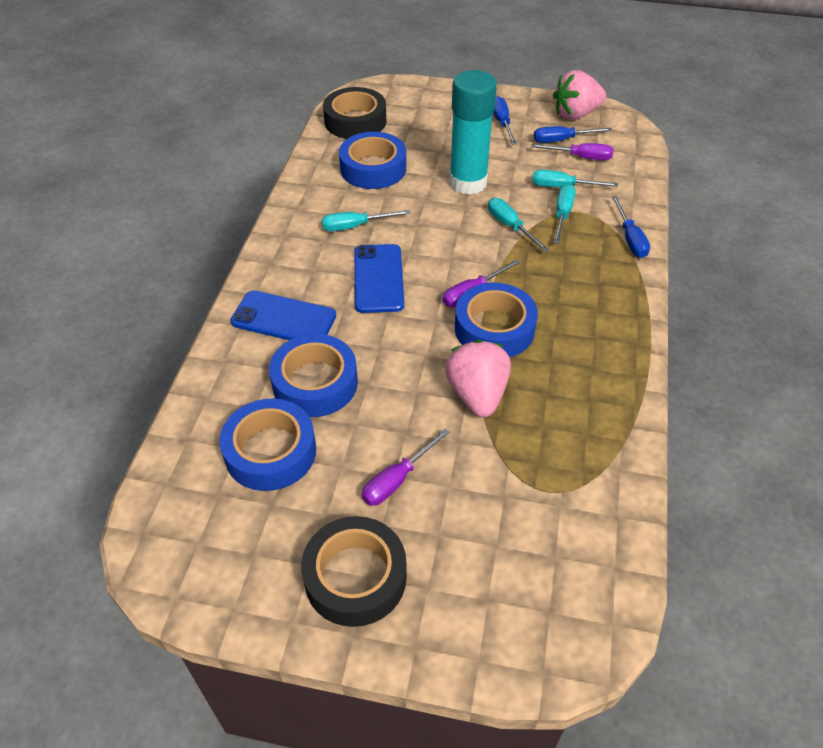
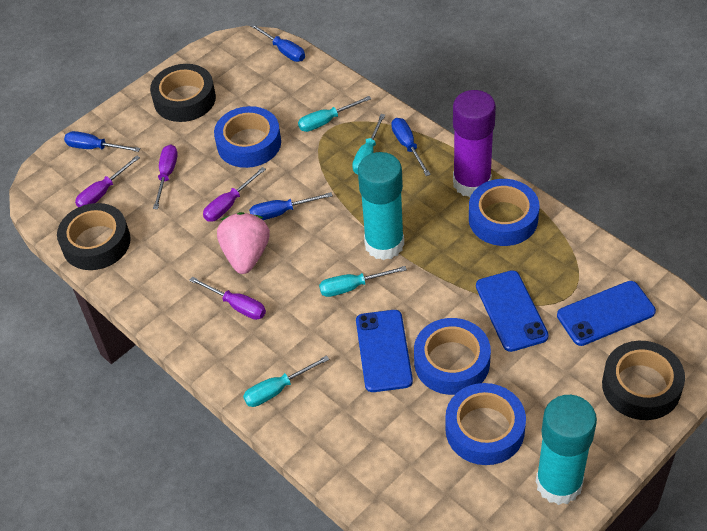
black tape: [301,516,407,627] [323,87,386,139] = 2 -> [57,203,131,270] [150,64,216,122] [602,341,685,420] = 3
blue phone: [231,290,336,340] [354,244,404,313] = 2 -> [356,310,413,392] [476,270,549,352] [557,281,656,346] = 3
blue screwdriver: [493,96,517,145] [534,126,612,143] [612,196,650,258] = 3 -> [64,131,141,152] [249,192,333,220] [250,23,305,62] [391,118,431,176] = 4
pink strawberry: [445,340,511,417] [553,70,606,120] = 2 -> [217,212,270,274] = 1
purple glue stick: none = 0 -> [453,90,496,197] = 1
purple screwdriver: [362,429,450,506] [443,260,520,307] [531,143,614,160] = 3 -> [75,155,140,207] [153,144,178,209] [189,277,266,320] [203,167,266,222] = 4
turquoise glue stick: [449,70,497,195] = 1 -> [358,152,404,260] [536,395,597,505] = 2

